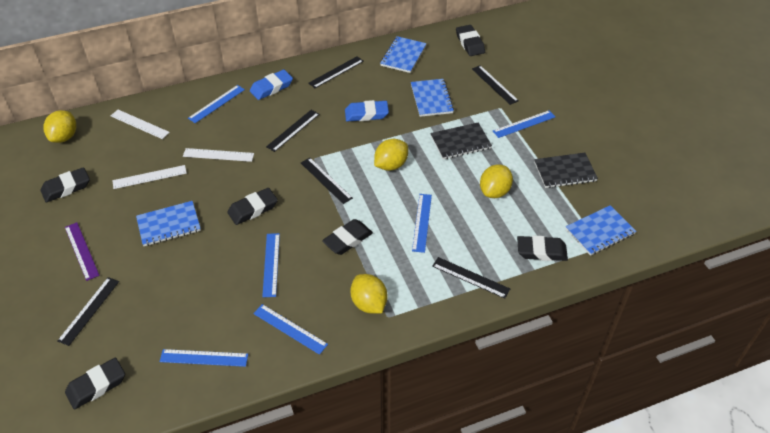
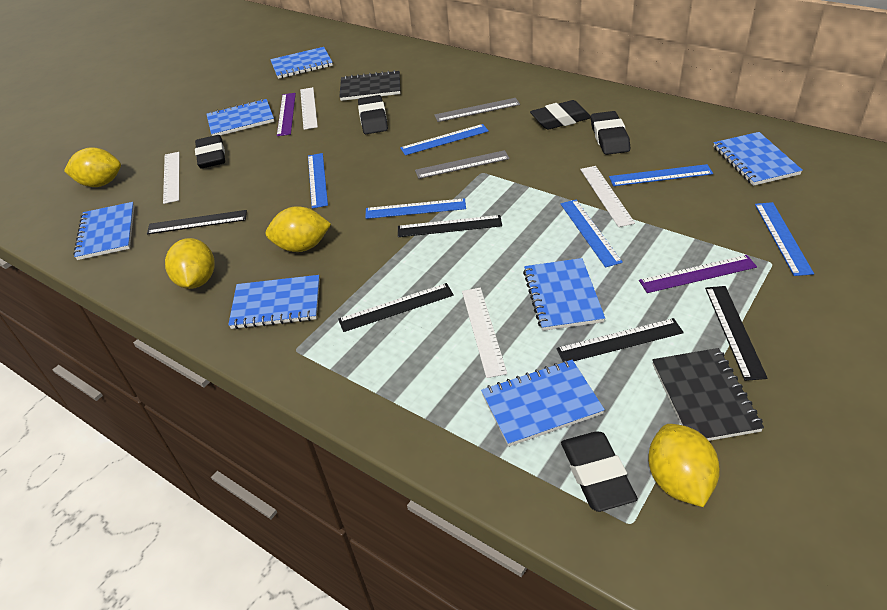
black eraser: [41,167,90,202] [65,358,125,409] [227,188,278,225] [322,219,373,255] [456,25,485,56] [517,235,568,261] = 6 -> [195,135,225,169] [358,95,388,134] [530,100,591,130] [561,431,638,512] [591,111,630,155] = 5
black ruler: [57,277,119,346] [266,110,320,152] [301,158,353,204] [308,56,364,88] [432,257,510,299] [472,65,519,105] = 6 -> [147,210,247,234] [338,283,454,332] [398,215,502,237] [557,318,684,361] [705,286,767,381] = 5
blue eraser: [250,70,293,100] [345,100,389,121] = 2 -> none = 0
blue notebook: [136,201,201,246] [380,36,427,73] [411,79,454,117] [566,205,636,256] = 4 -> [73,202,134,260] [206,99,274,136] [228,275,320,329] [270,47,333,79] [481,360,605,447] [523,258,605,331] [713,132,803,186] = 7
grey ruler: none = 0 -> [415,150,510,179] [434,98,520,122] = 2
purple ruler: [65,222,100,281] = 1 -> [277,93,296,136] [639,255,757,293] = 2
white ruler: [111,110,170,139] [112,165,187,189] [183,148,254,162] = 3 -> [163,152,179,204] [300,87,318,130] [462,288,507,378] [580,166,635,227] = 4

